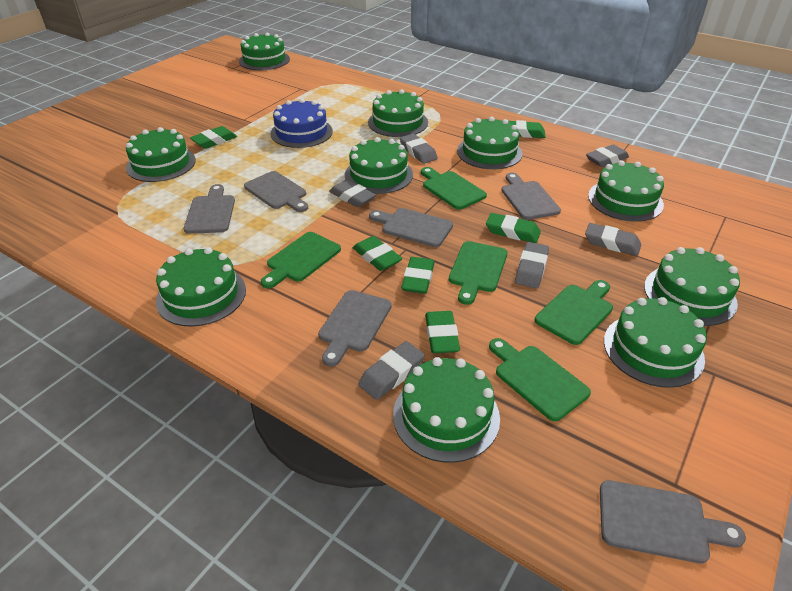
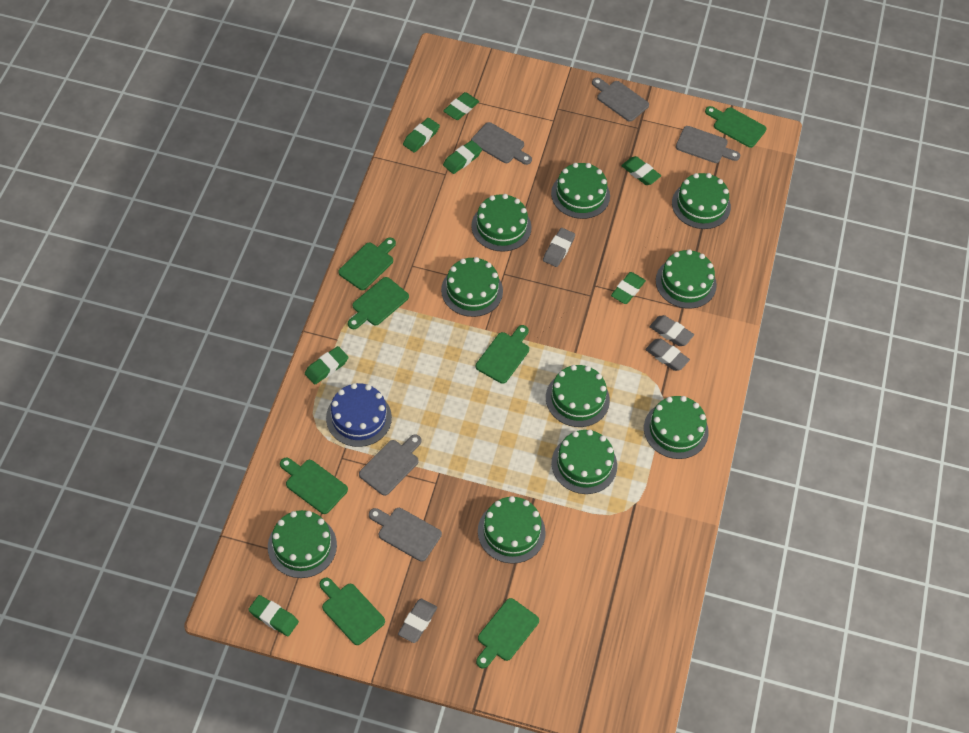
green cutting board: [261,232,341,288] [421,167,487,210] [449,241,508,305] [489,338,591,421] [535,280,613,345] = 5 -> [280,458,348,514] [320,578,385,645] [338,238,396,290] [348,277,409,329] [476,325,529,384] [476,598,539,669] [705,106,766,148] = 7
green eraser: [190,126,237,149] [353,236,403,271] [401,257,434,294] [425,311,460,353] [486,213,541,243] [508,120,545,138] = 6 -> [248,595,299,636] [305,346,349,385] [403,118,440,152] [443,92,479,120] [443,140,482,174] [611,272,646,304] [621,156,661,185] = 7
grey cutting board: [184,184,235,234] [244,171,308,212] [318,290,392,367] [369,208,453,247] [501,173,561,220] [600,480,746,564] = 6 -> [359,434,422,496] [369,508,442,562] [471,122,532,165] [592,78,649,122] [676,126,740,163] = 5
grey eraser: [329,180,376,207] [358,341,424,400] [400,134,438,164] [515,242,549,288] [585,223,641,256] [586,144,629,167] = 6 -> [398,599,437,643] [543,228,575,267] [645,339,690,371] [650,315,694,346] = 4

